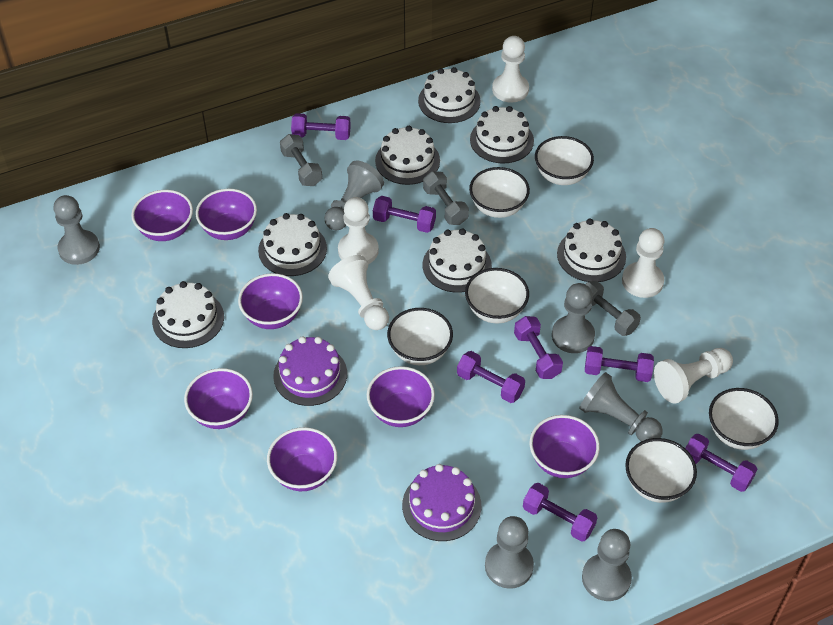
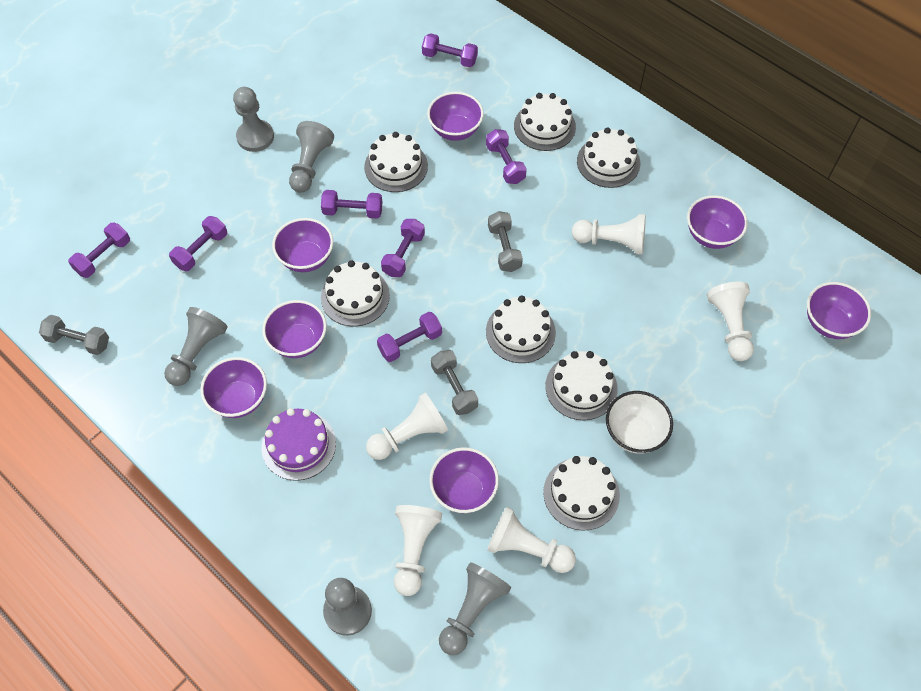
grey pawn: [54,195,100,265] [324,160,384,231] [485,516,534,589] [552,283,595,353] [579,372,663,441] [582,529,632,601] = 6 -> [164,307,228,386] [233,87,274,152] [289,121,334,192] [323,578,372,636] [439,562,511,655] = 5
purple cake: [273,336,347,406] [402,464,481,541] = 2 -> [262,408,336,481] = 1
white bowl: [387,308,453,365] [465,268,529,324] [469,167,530,218] [535,136,594,185] [625,438,697,503] [709,388,779,450] = 6 -> [606,391,673,454] = 1

